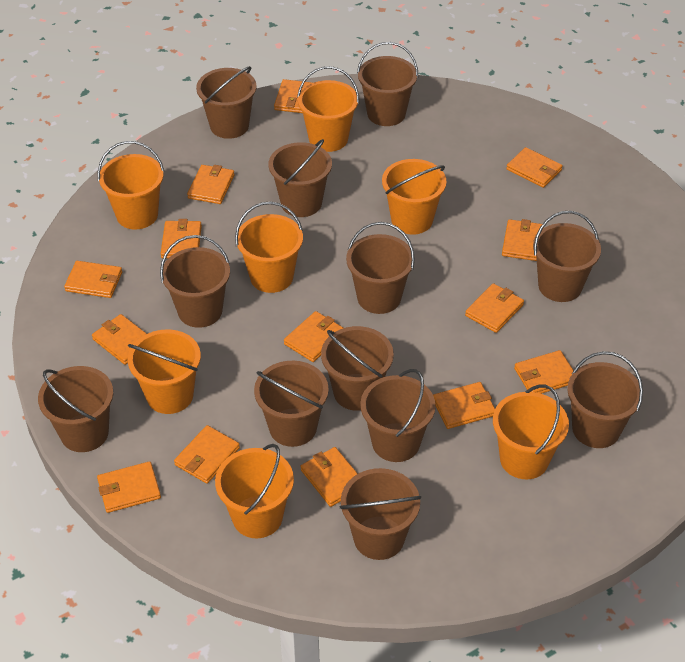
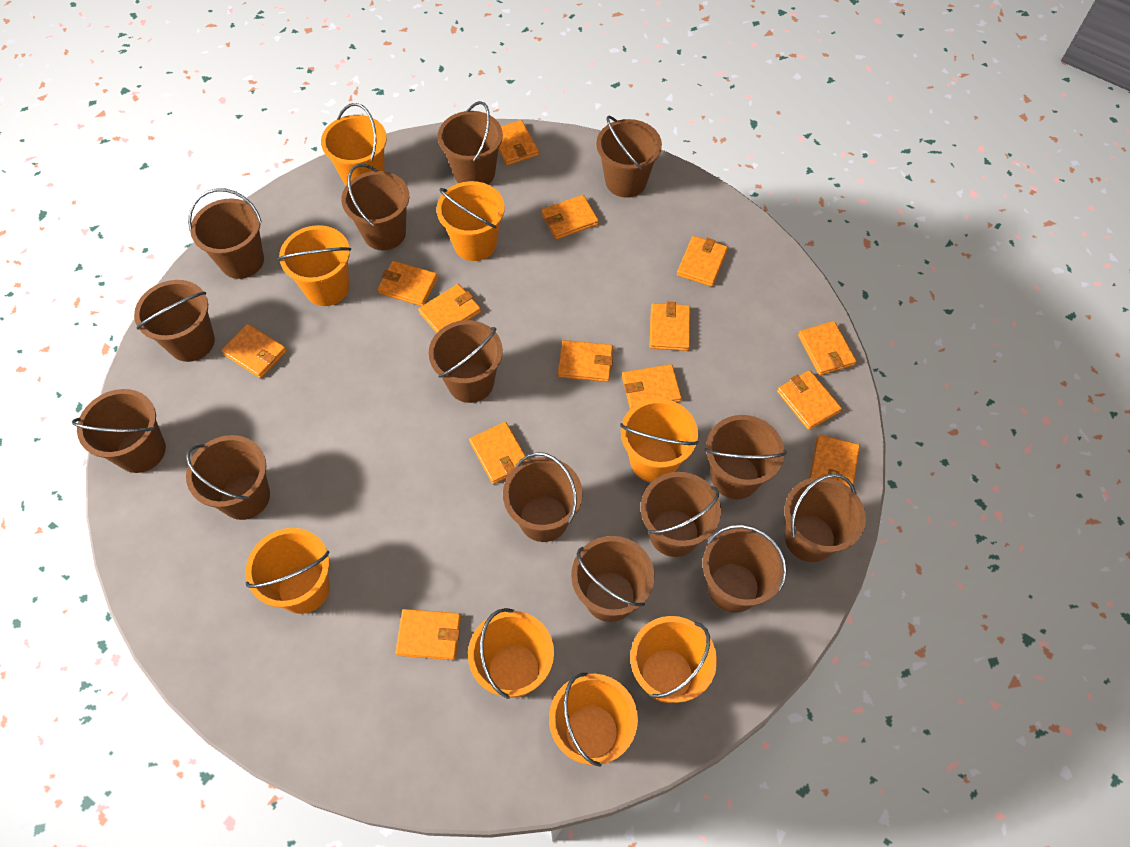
brown bucket: [38,366,113,452] [160,235,230,328] [196,66,257,139] [254,361,329,447] [268,139,332,217] [321,326,394,411] [340,468,421,560] [346,222,415,314] [357,42,418,126] [360,369,436,462] [533,211,601,302] [567,351,643,448] = 12 -> [72,389,166,473] [134,280,215,362] [186,435,270,520] [188,188,264,279] [341,164,409,250] [429,320,503,403] [438,101,503,184] [503,452,583,542] [571,536,654,622] [596,116,662,198] [641,472,721,557] [702,525,787,613] [705,415,787,499] [784,474,866,562] = 14
orange bucket: [98,141,164,230] [128,329,201,414] [215,444,294,538] [235,202,303,293] [297,66,359,152] [382,159,447,235] [493,385,569,479] = 7 -> [245,528,330,614] [278,225,351,306] [321,103,387,186] [437,181,505,261] [468,608,554,699] [549,673,638,767] [620,398,699,482] [630,616,717,703] = 8

